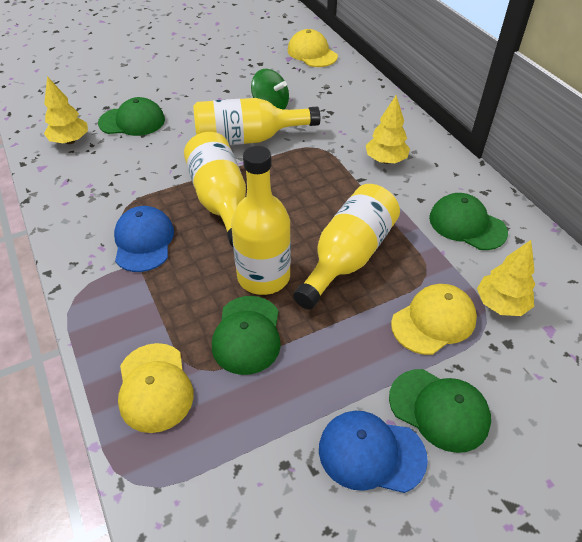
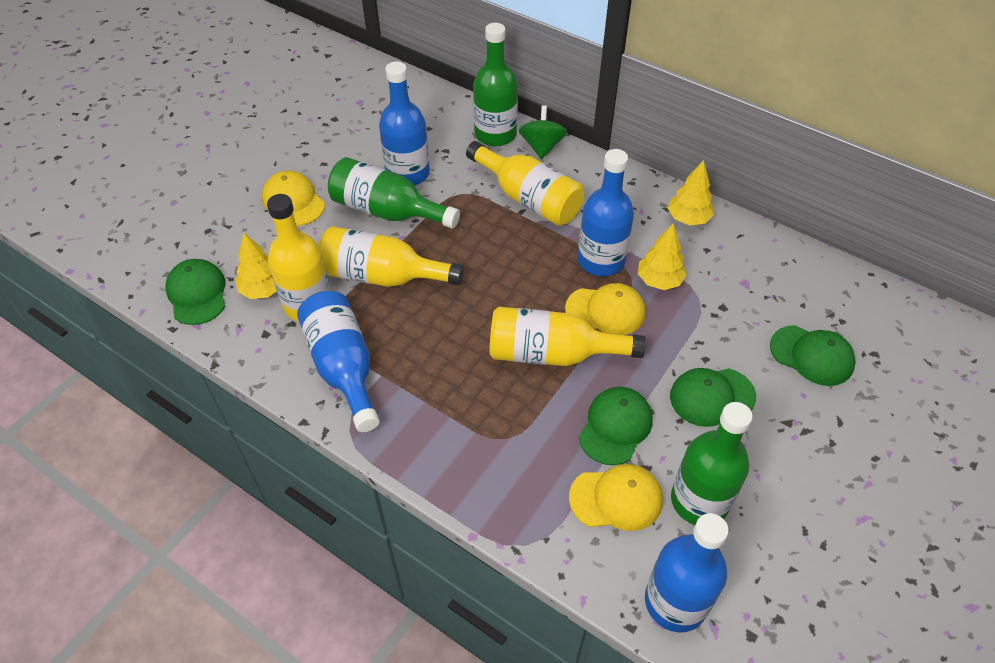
blue bottle: none = 0 -> [297,291,380,432] [379,61,430,185] [578,149,634,276] [645,513,729,632] = 4
blue cap: [114,206,174,272] [319,411,428,493] = 2 -> none = 0
green bottle: none = 0 -> [328,157,460,229] [473,23,518,146] [671,402,753,525] = 3

